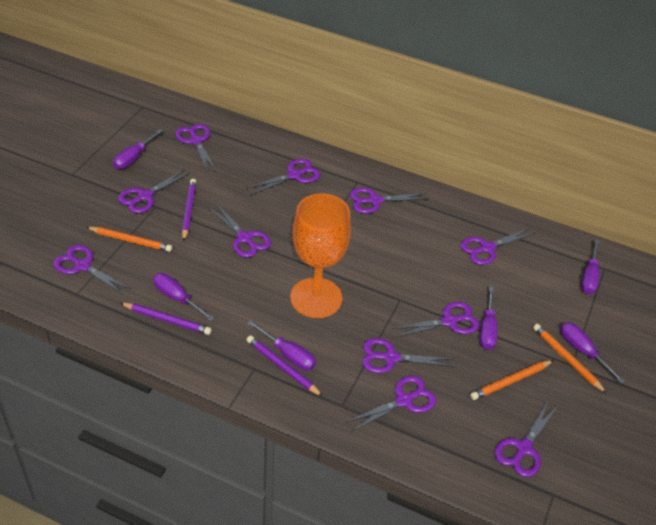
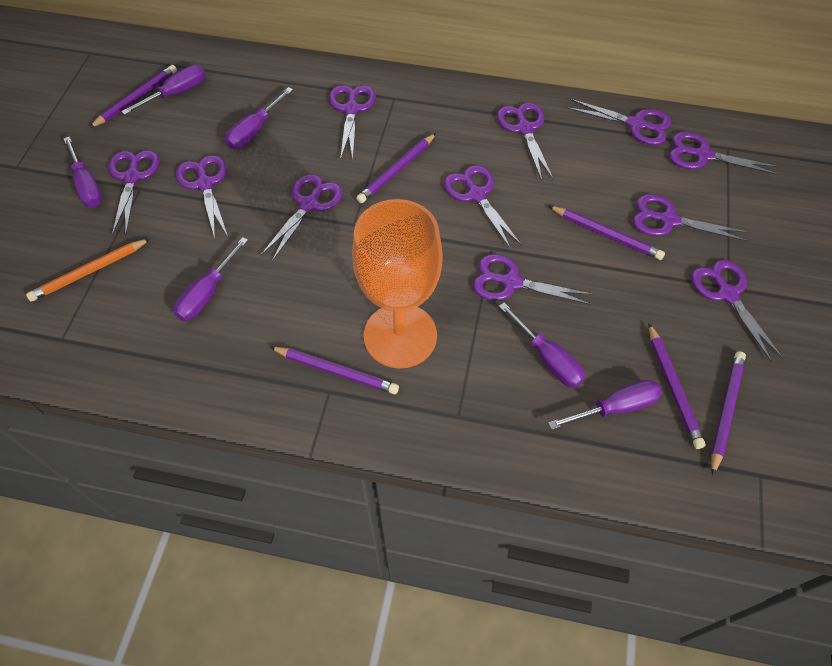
orange pencil: [86,227,172,252] [470,360,554,400] [533,324,607,394] = 3 -> [26,238,151,302] = 1
purple pencil: [120,303,212,335] [182,179,196,242] [247,335,323,397] = 3 -> [89,65,177,128] [270,347,399,394] [356,133,436,203] [549,206,665,260] [649,324,706,449] [711,351,746,476] = 6

